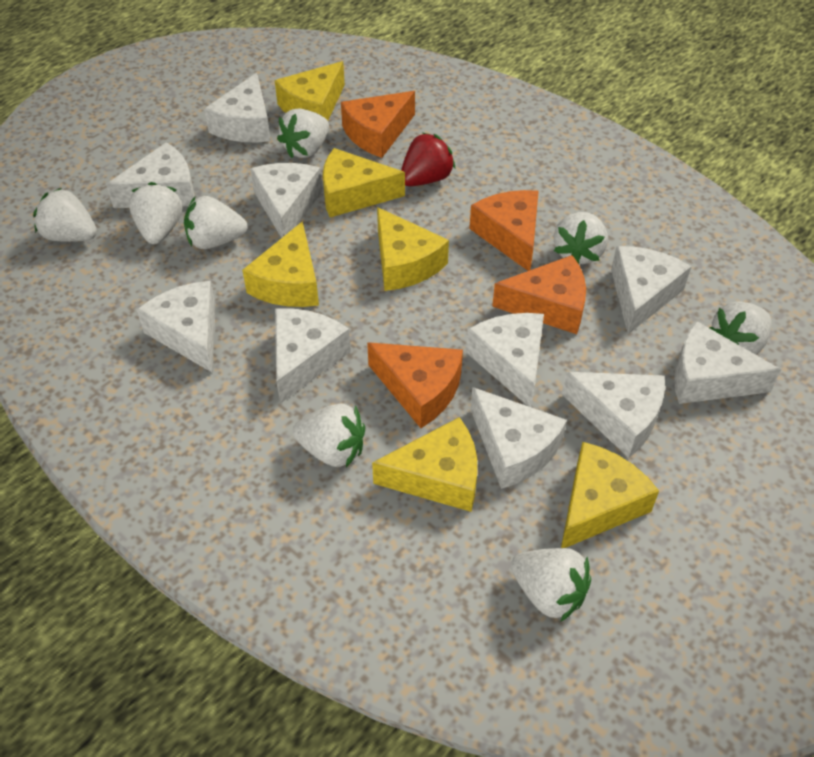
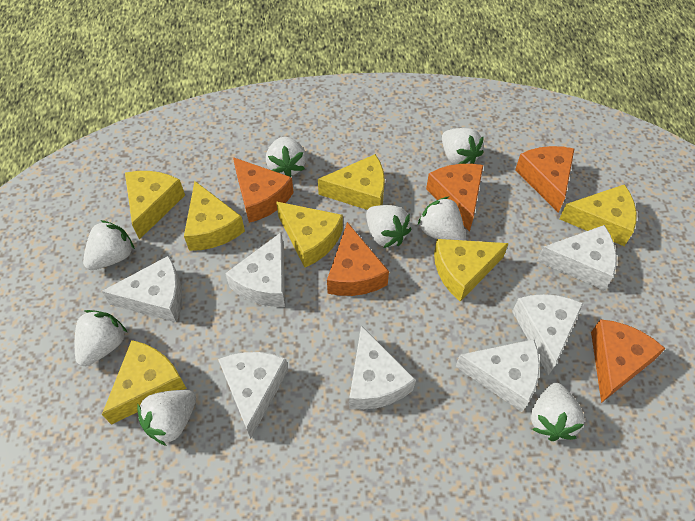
orange cheese: [341,91,415,158] [367,342,463,428] [469,190,539,271] [492,255,586,334] = 4 -> [233,157,294,223] [327,222,389,296] [426,164,483,232] [515,146,575,213] [591,319,666,403] = 5
red strawberry: [401,133,455,186] = 1 -> none = 0
white cheese: [106,142,195,208] [137,281,216,372] [204,73,271,142] [250,163,322,238] [275,308,351,404] [466,313,544,407] [471,387,567,489] [562,372,665,458] [611,246,692,334] [674,321,781,404] = 10 -> [101,256,183,323] [218,352,288,439] [225,232,285,307] [349,325,416,410] [455,339,540,412] [512,294,584,375] [537,225,616,290] = 7
yellow cheese: [242,221,319,307] [275,61,345,120] [323,148,405,217] [372,417,477,512] [377,207,449,291] [561,442,659,548] = 6 -> [102,340,187,425] [125,171,185,240] [184,181,245,251] [276,201,343,267] [318,154,385,210] [434,239,509,302] [559,184,637,246] = 7

